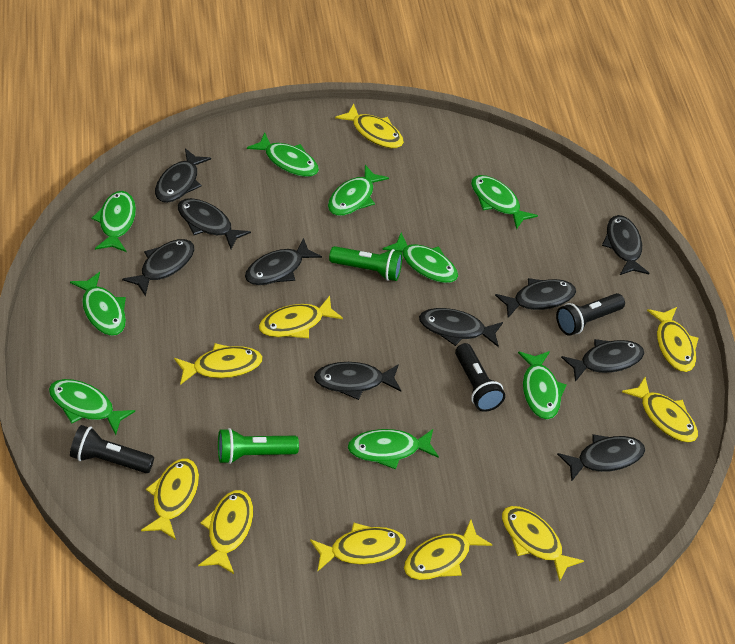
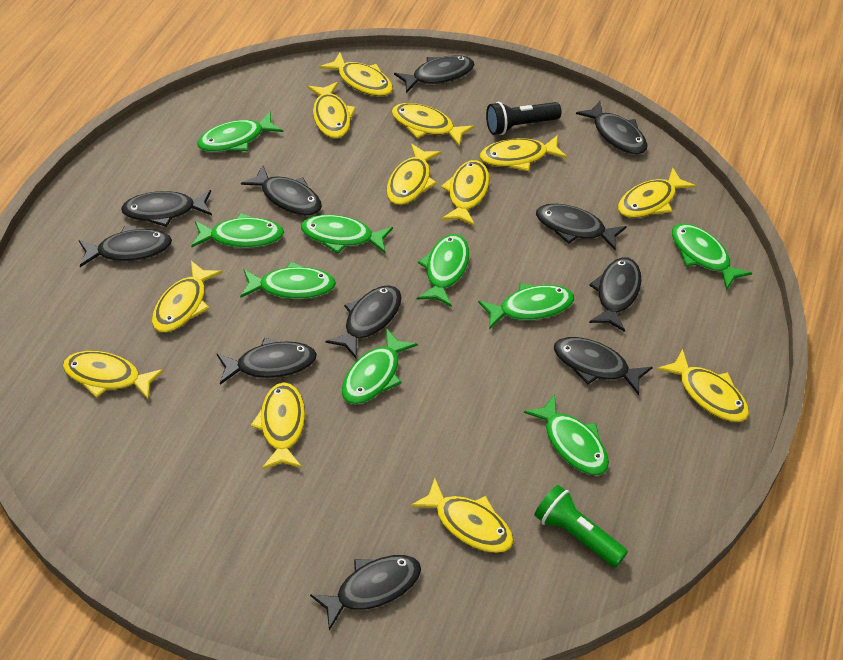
black fish: [122,239,194,296] [155,148,211,203] [178,198,251,249] [245,238,322,285] [314,362,401,400] [419,308,503,347] [495,278,576,318] [557,434,645,482] [561,339,644,382] [602,215,649,275] = 10 -> [79,226,172,267] [121,190,212,227] [217,338,317,385] [241,165,322,215] [310,555,421,631] [326,285,401,358] [394,55,474,93] [536,204,627,251] [554,337,653,395] [576,101,648,154] [589,257,641,332] = 11
black flashlight: [70,425,154,473] [455,343,505,412] [556,293,625,336] = 3 -> [486,102,561,135] = 1
green flashlight: [218,428,299,464] [329,246,403,281] = 2 -> [534,485,628,568] = 1
yellow fish: [141,459,199,540] [174,343,263,385] [198,490,253,574] [259,296,343,338] [310,523,406,572] [335,104,404,148] [404,520,492,580] [502,506,584,582] [622,377,698,442] [647,307,698,372] = 10 -> [63,351,164,400] [152,261,223,333] [251,382,305,469] [308,82,356,139] [319,53,393,96] [386,144,442,205] [392,103,474,147] [410,478,514,553] [441,160,489,226] [480,135,567,171] [618,167,696,218] [657,349,749,422] = 12

